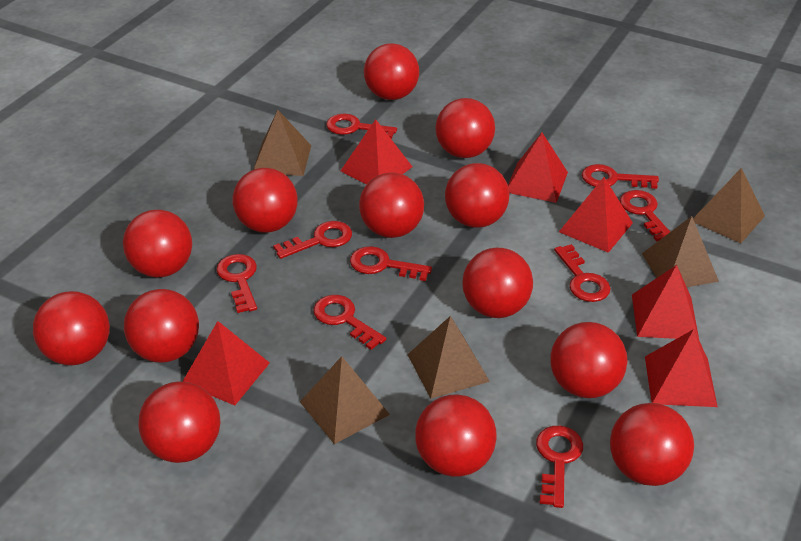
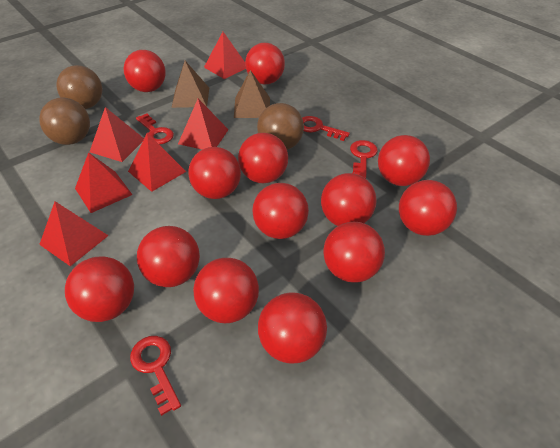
brown ball: none = 0 -> [39,98,90,145] [57,65,102,109] [257,103,304,150] = 3
brown pyramid: [253,110,311,176] [300,356,390,444] [407,316,490,399] [642,216,719,287] [693,168,765,243] = 5 -> [171,61,209,108] [234,70,270,118] = 2
red key: [216,254,257,313] [273,221,352,259] [313,295,386,350] [326,113,397,139] [350,246,432,281] [536,426,583,508] [554,244,611,302] [582,164,659,189] [620,190,670,241] = 9 -> [130,336,181,416] [136,113,174,144] [302,116,350,141] [350,140,378,179] = 4

